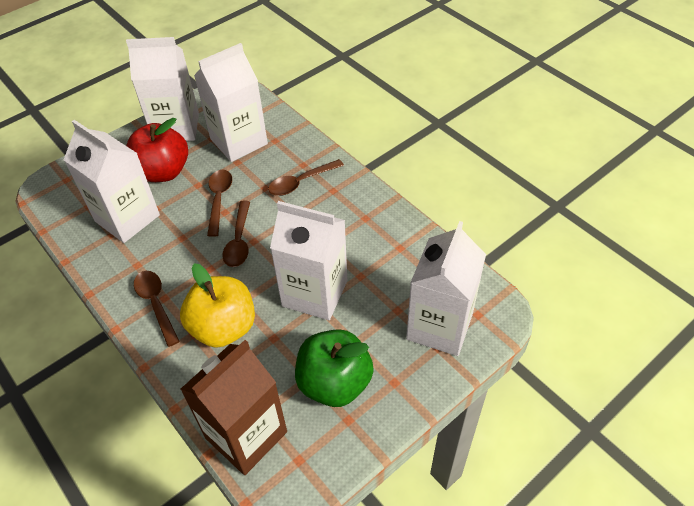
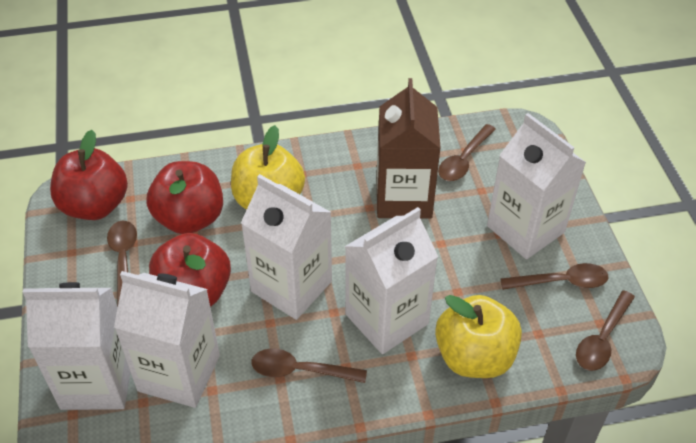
brown spoon: [134,271,180,347] [207,169,232,237] [222,201,250,267] [268,159,344,196] = 4 -> [107,221,137,307] [251,349,367,383] [438,124,496,181] [500,263,608,290] [576,290,635,371] = 5
green apple: [295,329,374,407] = 1 -> none = 0
red apple: [126,118,188,182] = 1 -> [50,130,128,220] [146,161,223,234] [149,233,231,307] = 3
yellow apple: [180,263,255,348] = 1 -> [231,125,305,210] [435,295,522,378] = 2

